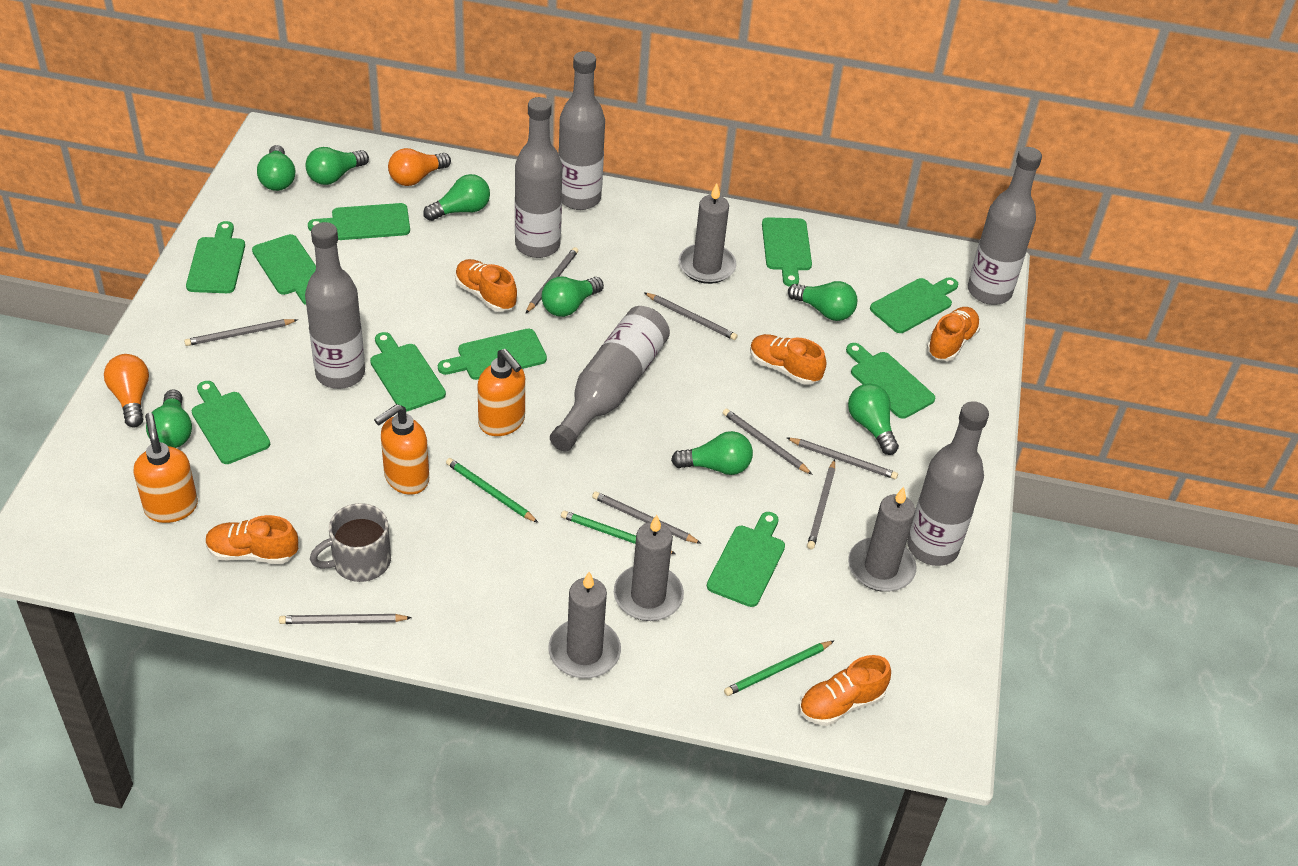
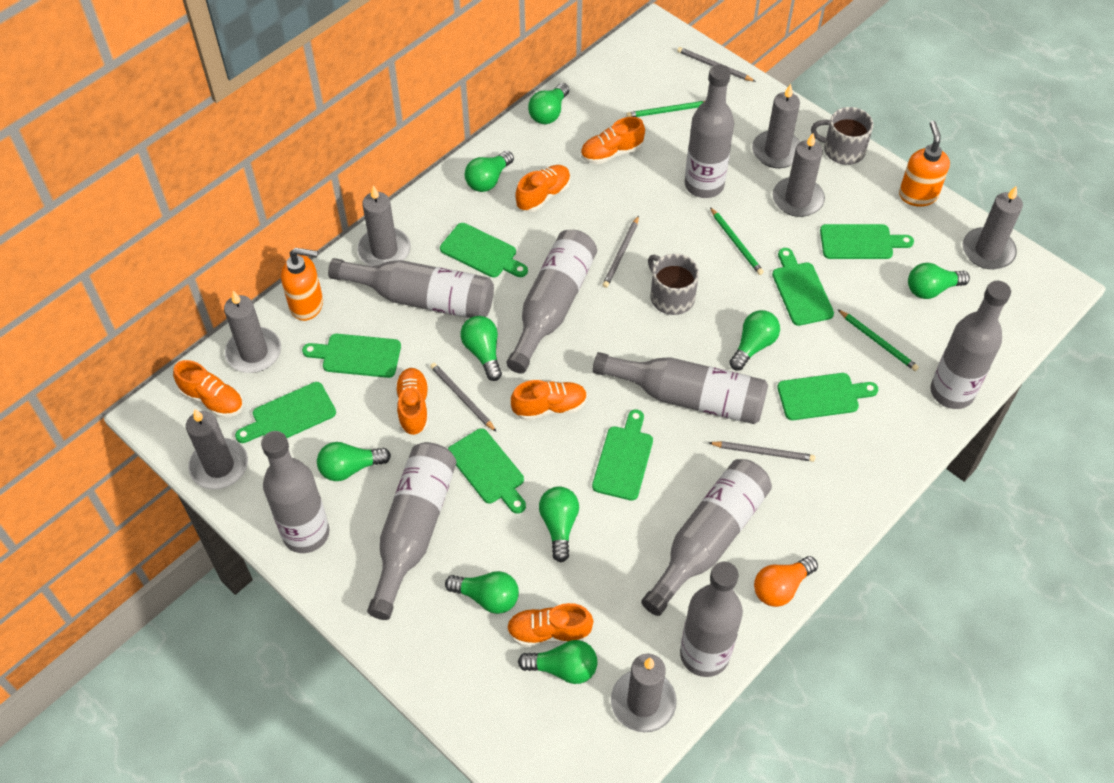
green cutting board: [186,221,245,293] [192,381,270,464] [252,234,316,305] [308,203,410,240] [370,332,446,412] [438,329,547,380] [707,512,785,607] [762,217,812,287] [846,343,935,419] [870,277,958,333] = 10 -> [235,382,336,443] [302,334,401,378] [440,223,528,277] [448,428,526,514] [592,409,653,501] [772,248,834,326] [777,373,878,420] [820,224,914,259] = 8
green light bulb: [146,389,192,448] [257,145,295,191] [305,147,369,185] [423,174,490,221] [542,277,604,317] [671,431,753,475] [788,281,857,321] [848,383,899,455] = 8 -> [317,442,391,481] [445,571,519,614] [460,316,502,381] [465,151,514,192] [518,640,597,684] [528,83,569,124] [539,487,579,562] [729,310,780,370] [908,263,970,299] = 9
grey bottle: [305,222,365,389] [515,97,563,258] [550,306,670,451] [558,51,605,210] [907,401,989,566] [968,147,1042,305] = 6 -> [261,431,329,553] [328,258,494,318] [367,442,457,620] [506,230,597,374] [593,352,768,424] [641,459,772,616] [680,561,743,677] [685,64,734,198] [931,281,1011,409] = 9
grey candle: [549,572,621,678] [614,515,684,621] [679,183,736,284] [848,487,917,592] = 4 -> [186,409,248,489] [224,291,281,373] [357,185,411,266] [611,654,677,732] [752,84,800,168] [773,133,825,217] [963,186,1023,269] = 7
grey mug: [310,503,391,582] = 1 -> [648,254,699,315] [811,107,873,165] = 2
grey pencil: [184,319,297,346] [279,614,412,624] [526,247,578,313] [592,491,702,544] [644,292,738,340] [723,409,813,475] [787,438,898,479] [807,459,835,549] = 8 -> [430,363,496,432] [603,216,639,288] [677,47,756,82] [709,441,815,462] = 4
orange light bulb: [104,354,149,427] [388,148,451,186] = 2 -> [754,556,818,607] = 1
orange shoe: [205,515,298,564] [455,259,517,312] [750,334,826,385] [799,655,891,726] [927,307,980,361] = 5 -> [173,360,243,418] [395,368,429,435] [507,603,593,647] [511,380,587,420] [515,165,571,212] [581,117,645,164] = 6
orange soap dispenser: [134,413,198,523] [374,404,429,495] [478,349,525,436] = 3 -> [281,248,323,321] [899,121,950,207] = 2

